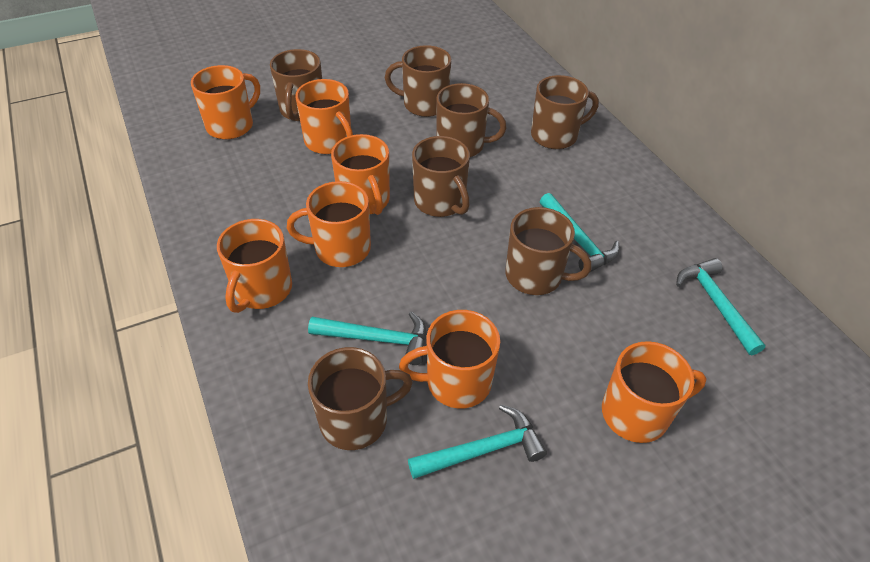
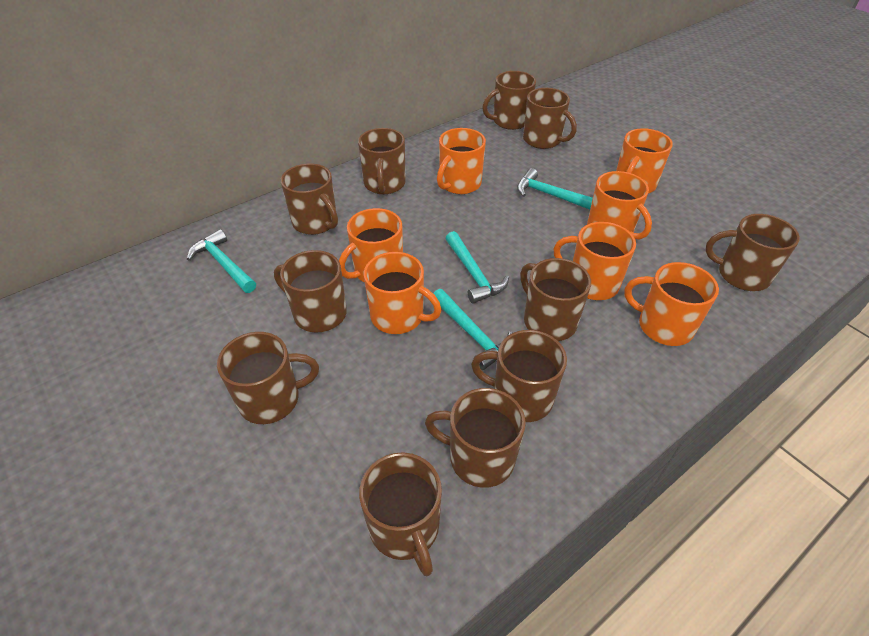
brown mug: [270,49,322,121] [308,347,413,450] [385,45,451,117] [412,136,470,217] [436,83,507,157] [505,207,591,295] [531,75,599,149] = 7 -> [217,332,319,424] [274,250,347,333] [281,164,338,235] [358,128,406,194] [359,452,442,576] [425,388,526,488] [471,330,567,422] [482,71,536,130] [520,258,591,341] [523,88,577,149] [705,214,800,291] = 11

